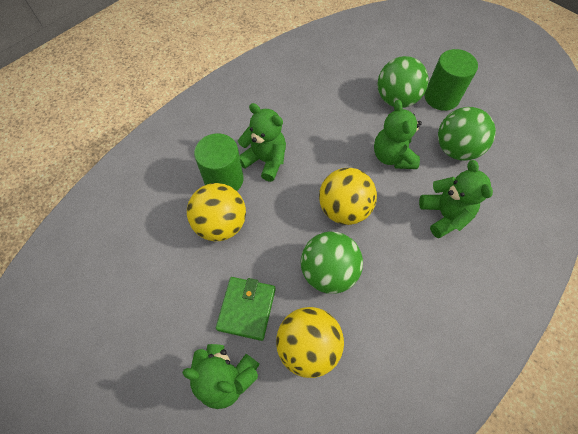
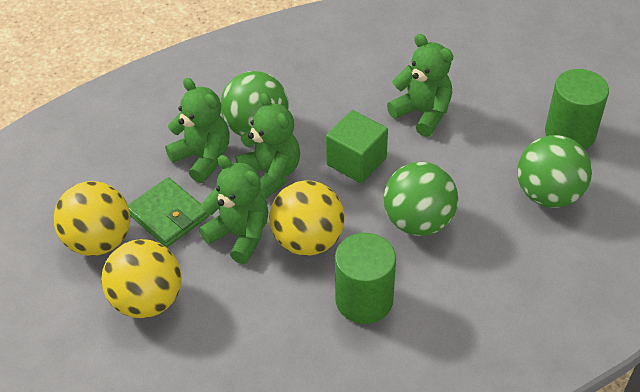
green cube: none = 0 -> [326,110,388,184] = 1

